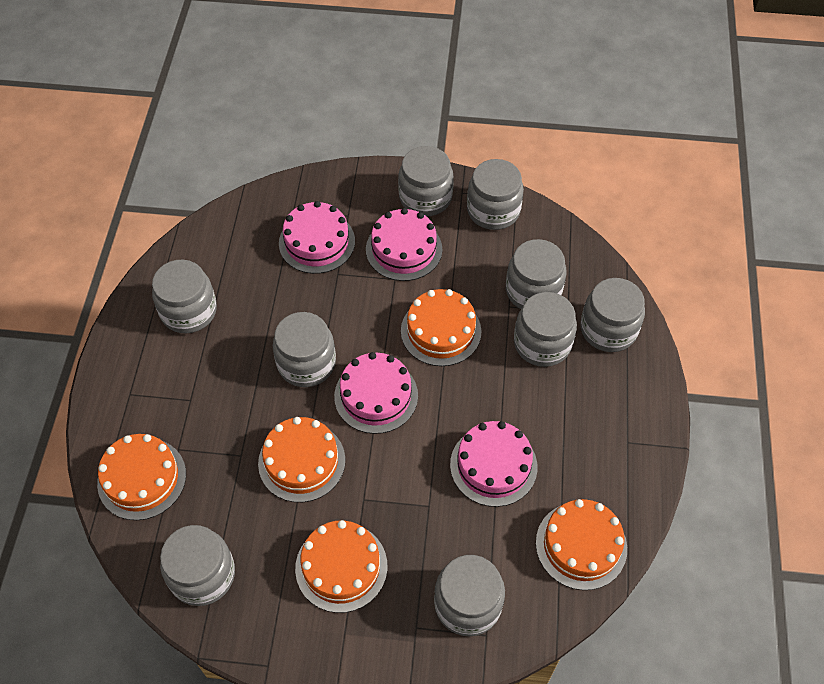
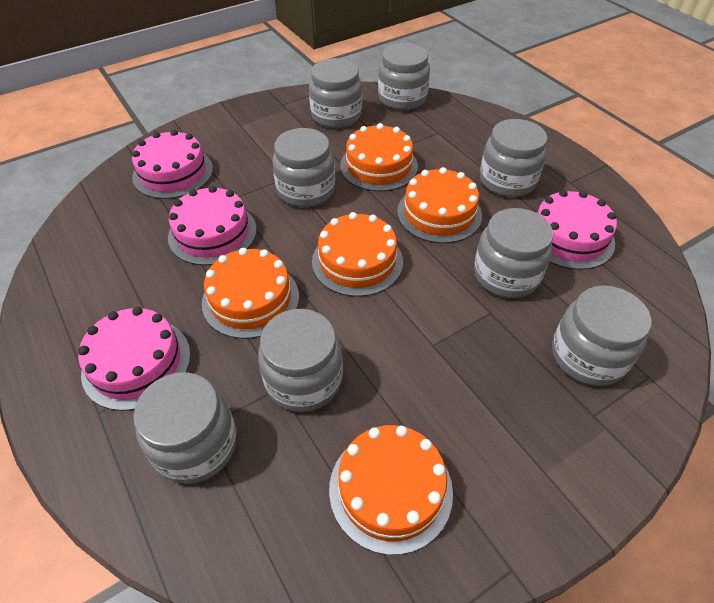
grey jar: [152,260,217,333] [160,525,235,606] [273,312,336,387] [398,146,454,216] [434,555,505,636] [467,159,524,230] [506,239,566,309] [514,292,577,367] [580,278,645,352] = 9 -> [133,372,237,484] [258,309,343,412] [273,128,335,207] [309,58,362,128] [378,43,430,111] [474,208,553,298] [480,119,547,197] [552,285,652,386] = 8

